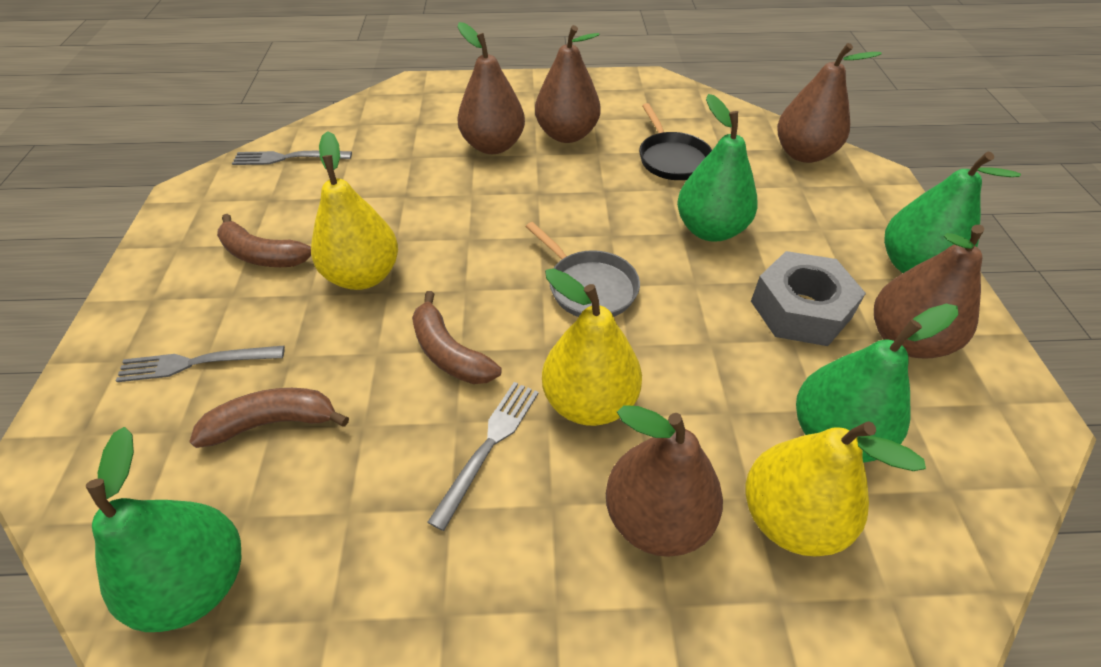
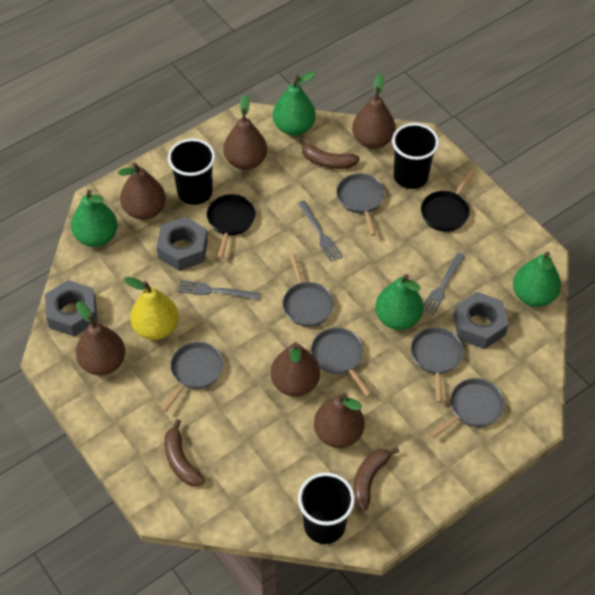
black cup: none = 0 -> [168,139,215,205] [298,472,355,544] [392,123,439,189] = 3
black pan: [639,103,712,180] = 1 -> [207,194,256,259] [421,170,474,232] = 2
brown pear: [457,22,525,154] [535,25,601,143] [606,405,723,557] [777,43,882,163] [874,225,984,358] = 5 -> [76,302,125,375] [118,162,166,220] [223,94,267,170] [271,342,320,397] [314,393,365,448] [352,73,396,149] = 6
grey nut: [751,251,866,346] = 1 -> [45,280,98,337] [157,217,208,271] [453,292,509,349] = 3
grey pan: [526,222,640,317] = 1 -> [161,342,224,412] [283,254,334,327] [311,328,372,397] [336,173,385,236] [411,327,463,403] [430,378,504,438] = 6
yellow pear: [311,131,398,290] [542,268,642,426] [745,421,926,556] = 3 -> [124,277,179,340] = 1

